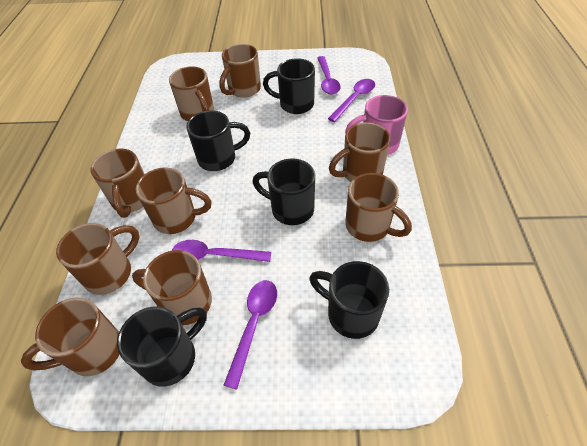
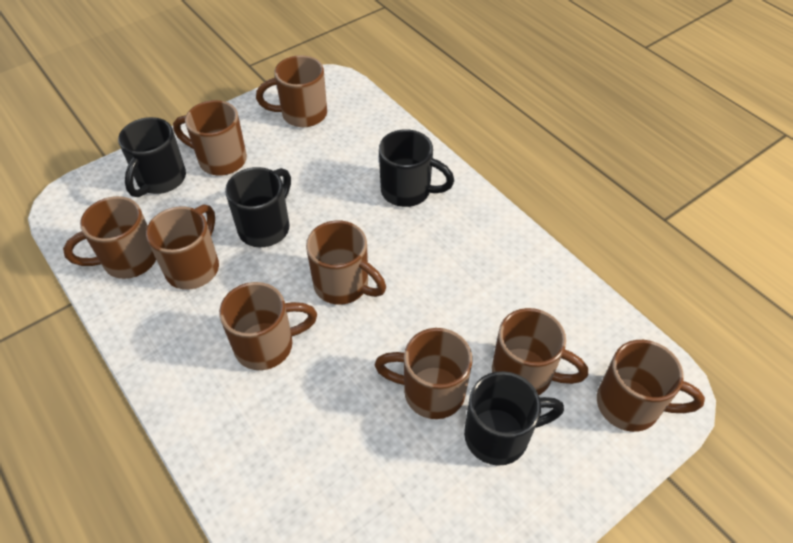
black mug: [117,306,207,387] [186,110,250,171] [253,159,315,225] [263,58,315,114] [309,261,389,339] = 5 -> [118,117,186,197] [225,167,291,247] [379,129,454,207] [464,371,564,466] = 4
pink mug: [345,95,408,155] = 1 -> none = 0
purple spoon: [172,240,271,262] [224,280,277,390] [317,56,341,95] [328,79,375,122] = 4 -> none = 0

